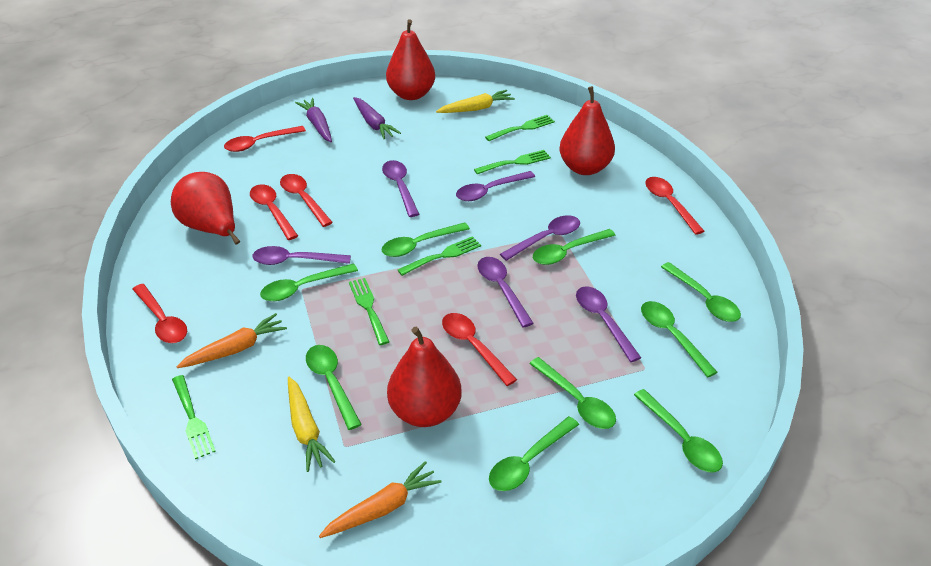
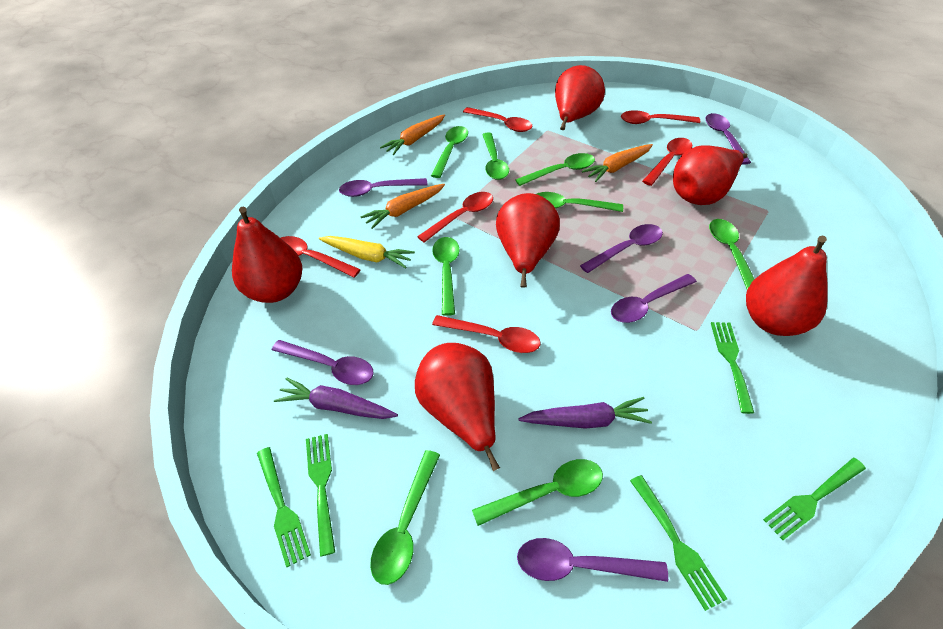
green spoon: [260,263,358,301] [306,345,362,430] [381,222,470,257] [489,416,579,491] [529,357,616,429] [533,229,616,265] [634,389,723,473] [641,301,718,378] [661,262,741,322] = 9 -> [370,450,440,585] [431,126,468,178] [432,237,460,316] [472,459,603,526] [482,132,509,180] [515,153,595,186] [537,192,623,212] [709,219,754,290] = 8
orange carrot: [176,313,287,368] [319,461,442,538] = 2 -> [360,184,445,229] [380,114,445,155] [582,144,653,182] = 3
red pear: [171,172,240,245] [386,19,435,100] [387,327,462,427] [559,86,615,175] = 4 -> [232,207,302,303] [415,343,500,471] [496,193,560,288] [555,65,605,130] [673,145,748,205] [746,236,828,336] = 6
yellow carrot: [288,377,336,472] [436,90,515,113] = 2 -> [319,236,415,269] = 1

